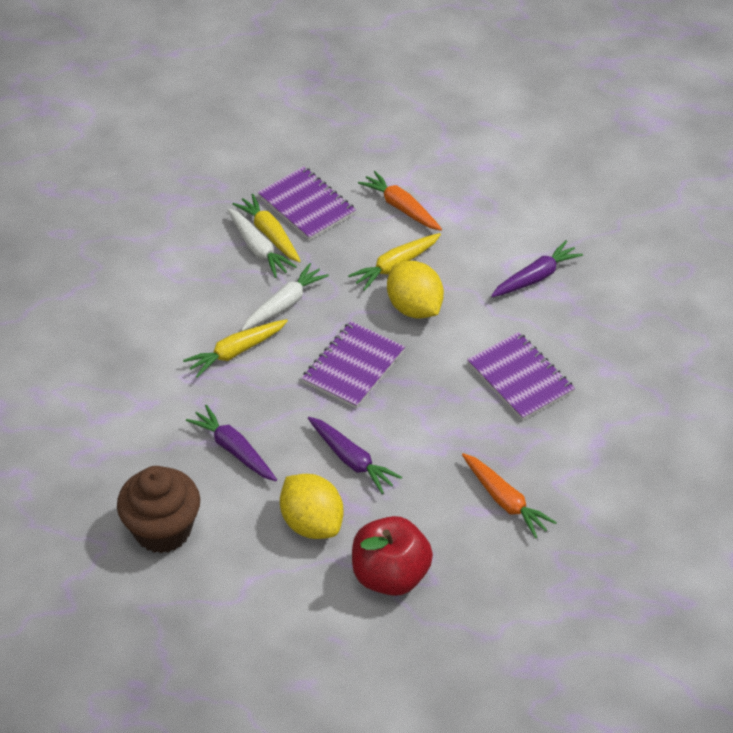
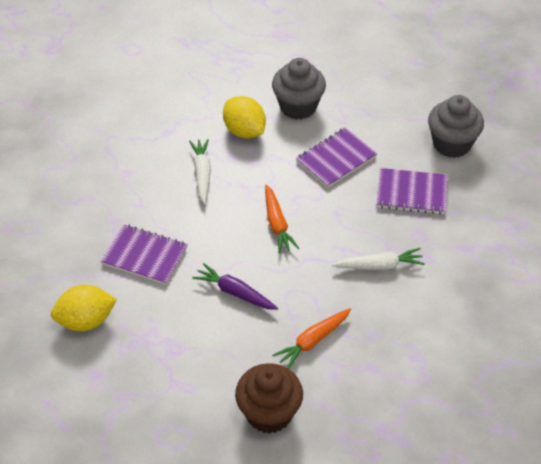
grey cupcake: none = 0 -> [272,58,326,120] [428,95,484,158] = 2
purple carrot: [186,405,277,481] [308,417,402,494] [491,241,583,297] = 3 -> [192,263,278,310] = 1
red apple: [352,516,433,596] = 1 -> none = 0
yellow carrot: [183,319,288,378] [232,194,301,262] [348,233,441,291] = 3 -> none = 0

